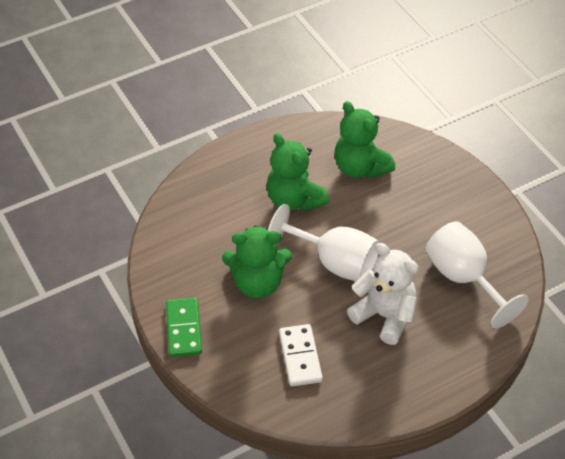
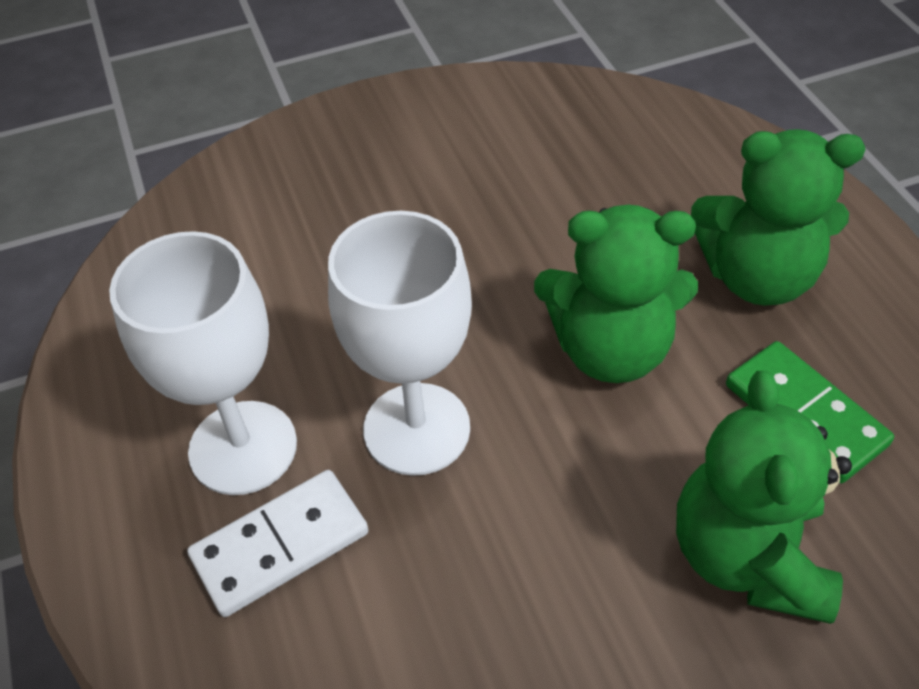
white teddy bear: [347,243,419,345] = 1 -> none = 0

